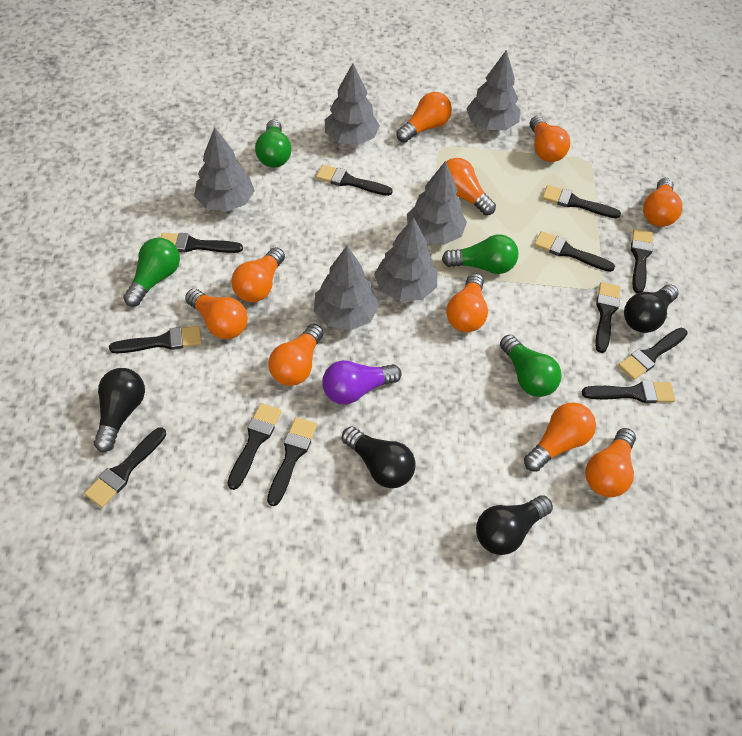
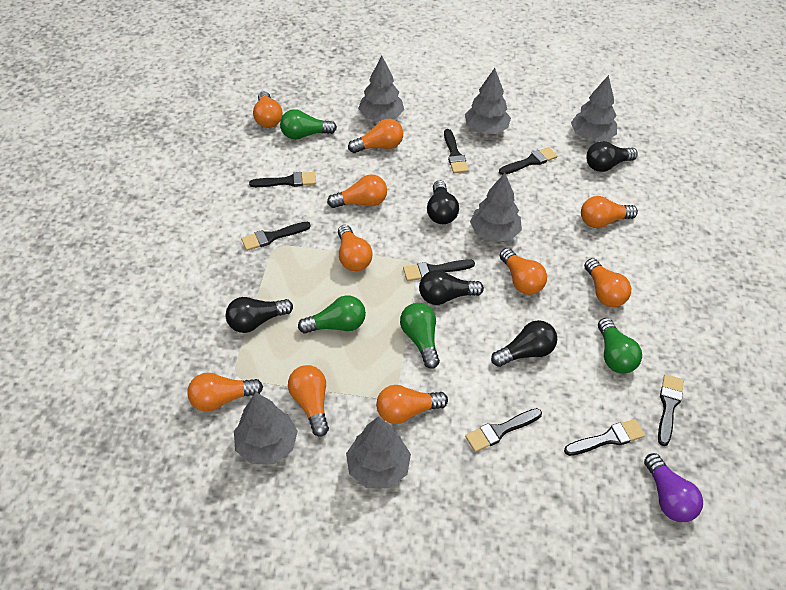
black brush: [84,427,166,508] [109,326,202,353] [161,233,243,253] [227,403,282,490] [267,417,317,506] [316,165,393,196] [534,231,615,272] [542,185,621,218] [582,381,675,403] [595,282,621,353] [618,328,688,380] [631,229,653,293] = 12 -> [241,222,311,251] [249,172,316,187] [403,259,475,281] [444,129,469,173] [465,408,542,452] [499,147,557,175] [564,419,645,456] [658,374,684,446] = 8
black light bulb: [94,368,145,452] [342,426,415,488] [476,495,553,555] [624,284,679,333] = 4 -> [226,297,293,333] [419,270,484,305] [427,180,459,224] [491,320,557,367] [586,141,638,172] = 5

